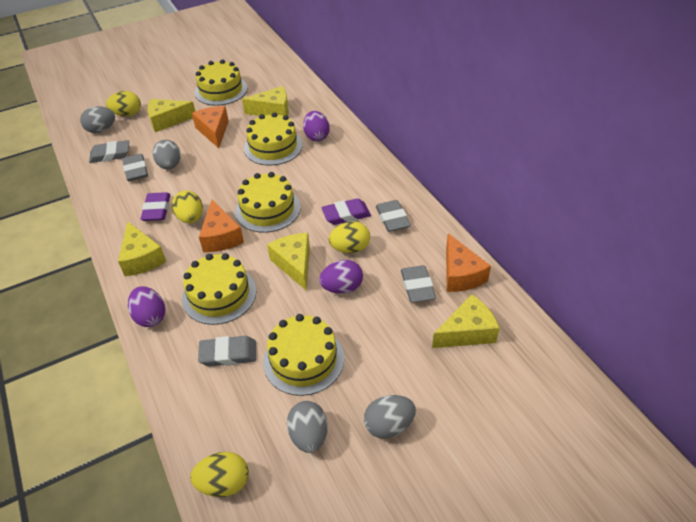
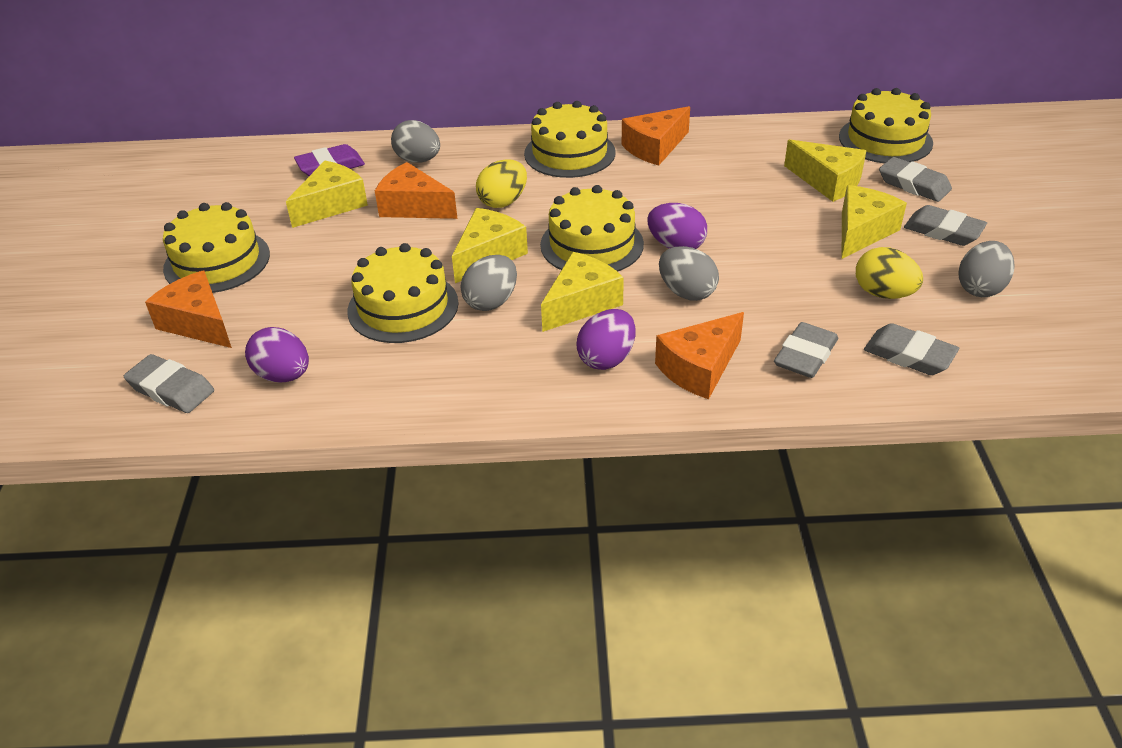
orange cheese: [192,106,229,148] [199,200,244,252] [446,233,491,292] = 3 -> [145,270,232,348] [375,162,457,219] [622,106,690,166] [655,312,744,399] = 4
purple eraser: [141,192,170,221] [321,198,371,225] = 2 -> [294,144,365,176] = 1
yellow egg: [106,91,141,116] [172,190,203,223] [190,452,249,497] [329,222,370,253] = 4 -> [476,159,527,208] [856,247,923,299] = 2

